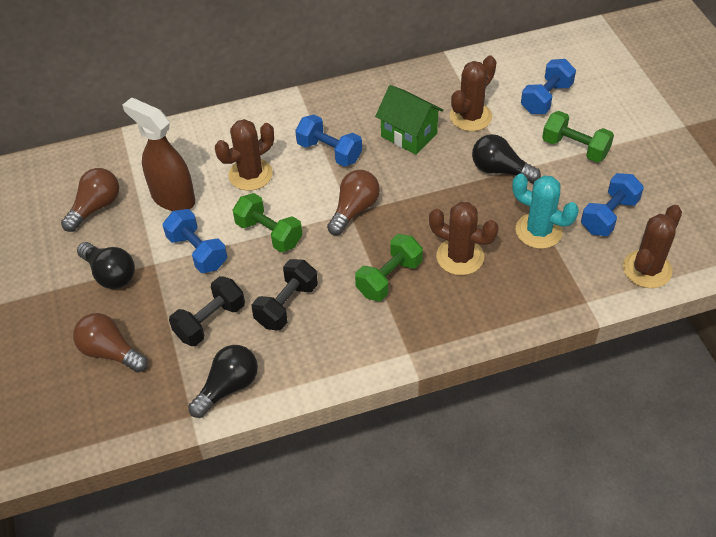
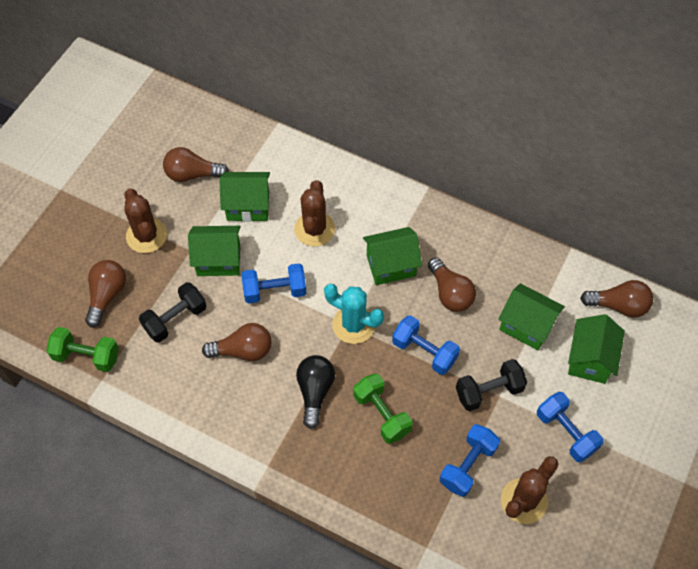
black light bulb: [77,242,135,289] [188,345,258,418] [472,134,541,183] = 3 -> [296,355,335,429] = 1
brown cactus: [215,119,274,191] [429,202,499,275] [450,55,496,131] [623,205,682,288] = 4 -> [124,188,167,253] [294,180,335,246] [501,456,559,524] = 3
brown light bulb: [61,168,119,232] [73,313,148,373] [327,170,380,235] = 3 -> [85,260,126,327] [163,147,229,182] [202,323,272,361] [428,258,476,312] [580,280,653,317] = 5
brown spray bottle: [123,97,195,211] = 1 -> none = 0
green dumbbell: [233,193,302,252] [355,234,423,301] [542,111,614,162] = 3 -> [47,327,119,372] [353,373,413,444] = 2
green house: [375,85,444,155] = 1 -> [188,226,241,276] [219,172,270,222] [363,227,422,285] [498,283,565,350] [568,314,625,384] = 5

